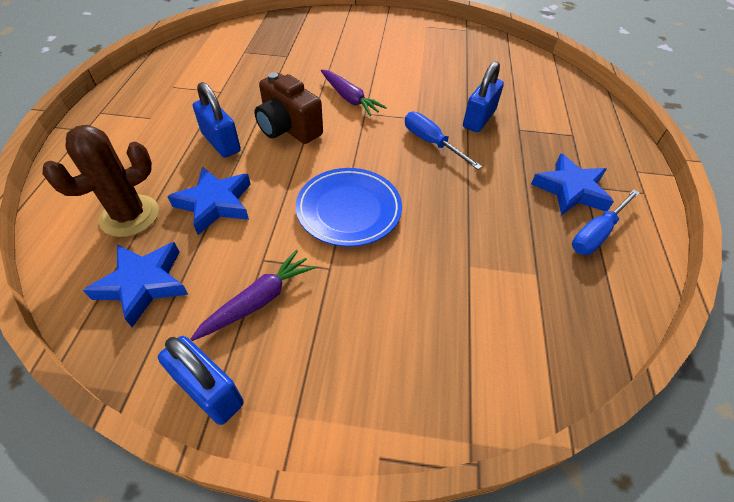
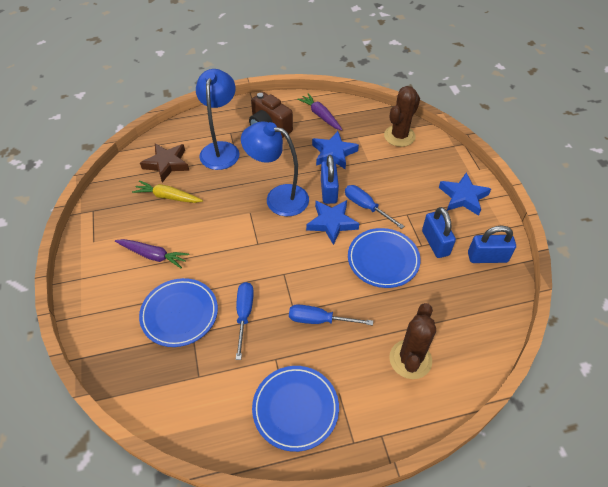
blue lamp: none = 0 -> [196,69,239,170] [241,121,309,216] = 2
blue plate: [296,168,402,247] = 1 -> [139,278,218,347] [252,366,339,452] [348,228,420,288] = 3
blue screwdriver: [405,112,482,170] [572,189,640,255] = 2 -> [236,282,254,360] [289,304,373,325] [345,185,404,229] = 3
brown cactus: [42,125,159,237] = 1 -> [384,86,420,147] [389,303,436,379] = 2
brown star: none = 0 -> [140,144,189,182] = 1
yellow carrot: none = 0 -> [132,180,203,203] = 1

